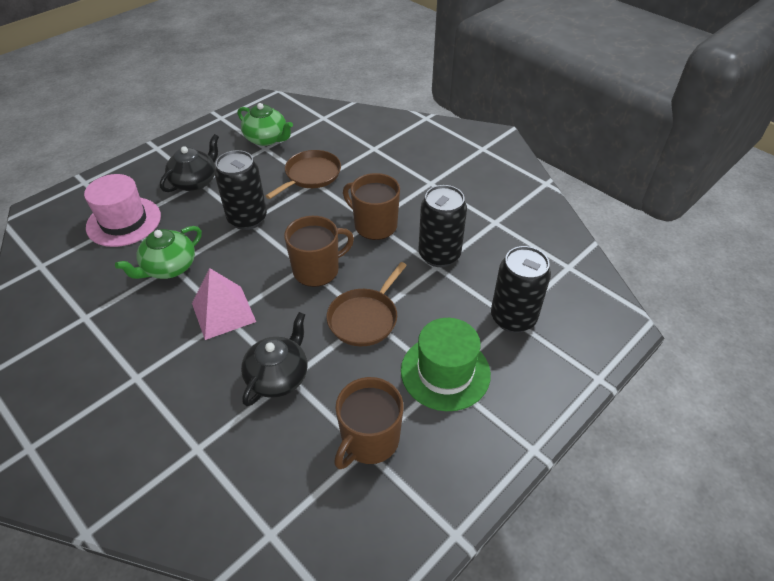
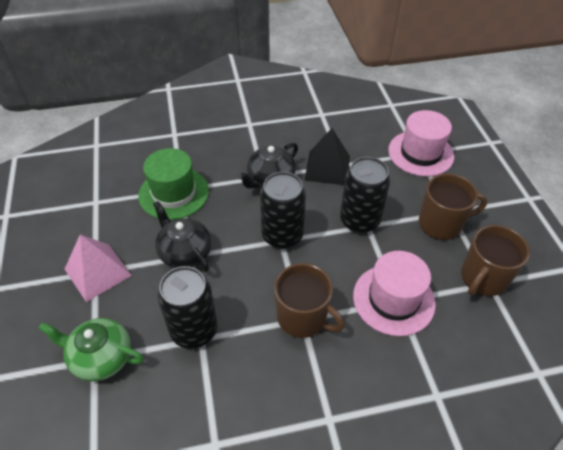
black pyramid: none = 0 -> [304,128,350,185] = 1
brown pan: [266,150,341,199] [327,262,407,346] = 2 -> none = 0
green teapot: [115,226,202,279] [238,103,293,146] = 2 -> [38,318,144,381] = 1
pink hat: [84,174,161,247] = 1 -> [353,251,436,336] [388,110,454,176] = 2

